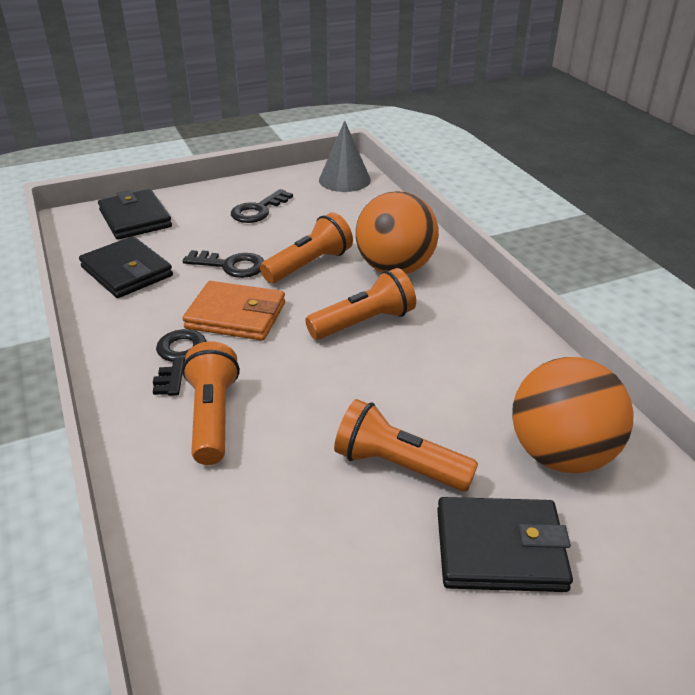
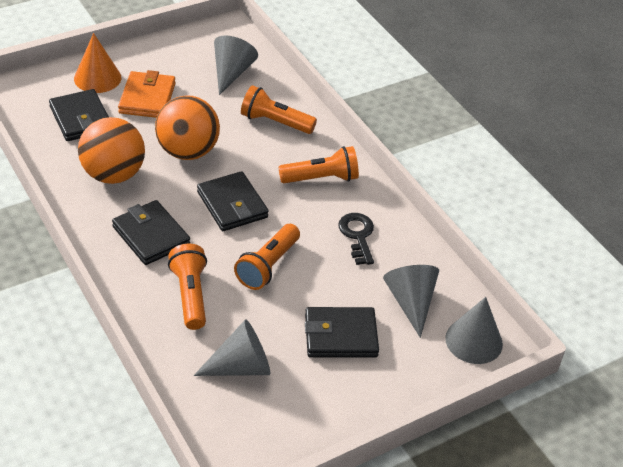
black key: [153,329,207,396] [183,250,264,278] [231,189,293,223] = 3 -> [338,213,374,265] = 1
black wallet: [79,236,173,298] [98,189,172,240] [437,497,573,592] = 3 -> [49,89,109,141] [112,200,190,265] [197,171,269,231] [305,307,379,358] = 4
grey cone: [319,121,371,192] = 1 -> [194,319,270,376] [214,36,258,95] [383,265,439,338] [445,297,503,364] = 4
orange cone: none = 0 -> [74,33,121,93] = 1

